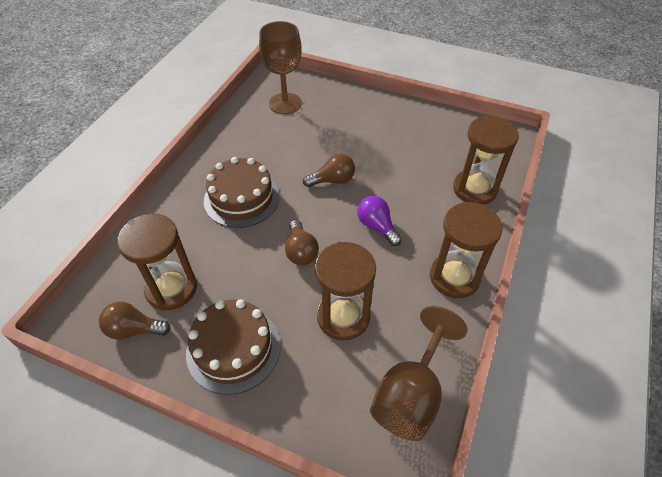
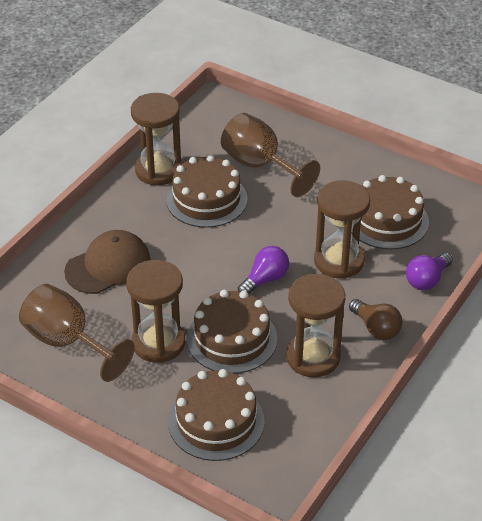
brown cake: [186,299,281,395] [204,157,280,228] = 2 -> [166,155,248,228] [168,369,265,461] [187,290,277,374] [351,175,429,250] = 4
brown cap: none = 0 -> [64,230,151,294] = 1
brown light bulb: [99,301,171,340] [285,220,319,265] [303,154,355,187] = 3 -> [349,299,402,340] = 1
purple light bulb: [357,196,402,246] = 1 -> [238,246,289,294] [406,253,453,290] = 2

